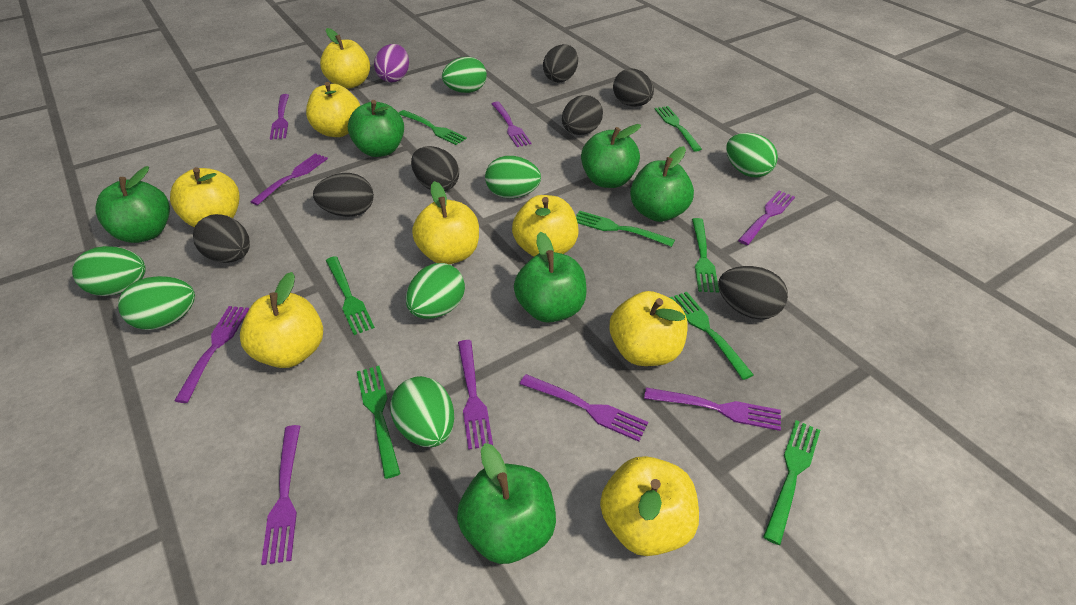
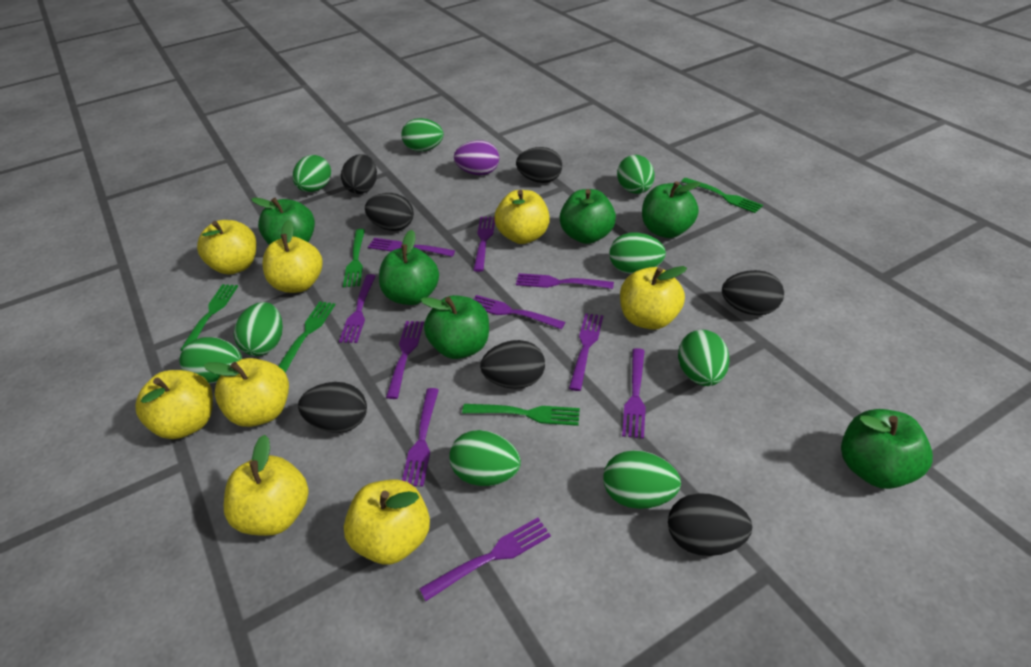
green egg: [72,246,146,296] [118,276,195,330] [390,376,454,447] [406,263,465,319] [442,57,487,93] [485,156,541,198] [726,133,778,177] = 7 -> [179,337,242,384] [234,302,283,356] [293,155,331,192] [401,118,444,152] [450,430,521,486] [603,450,681,509] [609,232,666,274] [617,155,655,194] [678,330,730,386] = 9
green fork: [326,256,375,335] [357,366,401,479] [399,110,467,145] [576,211,675,247] [655,106,702,152] [670,292,754,380] [692,218,719,293] [763,420,820,545] = 8 -> [180,284,238,351] [278,301,336,373] [343,229,365,287] [462,404,580,426] [681,178,763,213] = 5
purple fork: [174,306,249,403] [250,153,328,205] [261,425,300,565] [270,94,289,140] [458,340,493,450] [492,102,532,147] [520,374,648,442] [644,387,781,431] [738,191,795,245] = 9 -> [339,274,376,343] [368,238,455,257] [386,321,424,399] [402,388,439,487] [419,518,551,601] [473,217,495,272] [474,295,565,329] [516,273,614,289] [569,313,603,391] [622,348,646,439] = 10

